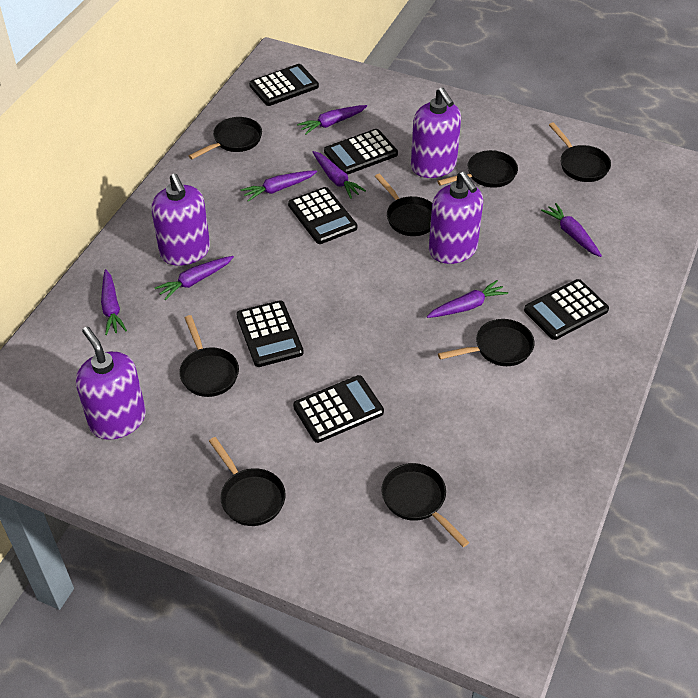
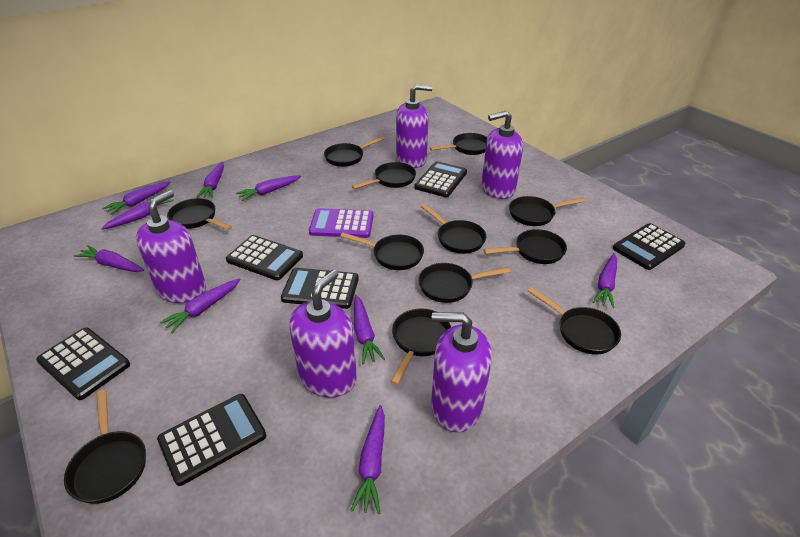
black pan: [179,315,239,397] [189,117,262,159] [209,437,286,526] [375,174,432,236] [381,463,469,547] [437,150,518,188] [438,319,534,366] [549,122,611,182] = 8 -> [64,390,146,504] [167,198,232,230] [324,136,385,167] [340,232,424,270] [352,162,416,189] [390,308,451,385] [418,263,510,303] [421,204,486,254] [430,133,487,155] [483,229,567,264] [509,196,586,226] [528,287,621,355] = 12
purple calculator: none = 0 -> [309,208,374,238] = 1
purple carrot: [101,269,127,335] [155,256,234,300] [240,170,317,202] [297,105,367,135] [313,151,366,199] [427,280,508,318] [541,203,602,257] = 7 -> [74,245,144,272] [101,200,174,230] [102,181,170,215] [159,278,240,333] [196,162,224,198] [236,175,301,201] [350,405,385,514] [354,295,385,365] [593,253,617,308] = 9
purple soap dispenser: [76,327,146,440] [151,173,210,266] [411,87,461,178] [429,171,483,264] = 4 -> [136,190,206,303] [289,270,357,398] [396,84,432,168] [431,312,492,432] [481,110,523,199] = 5

